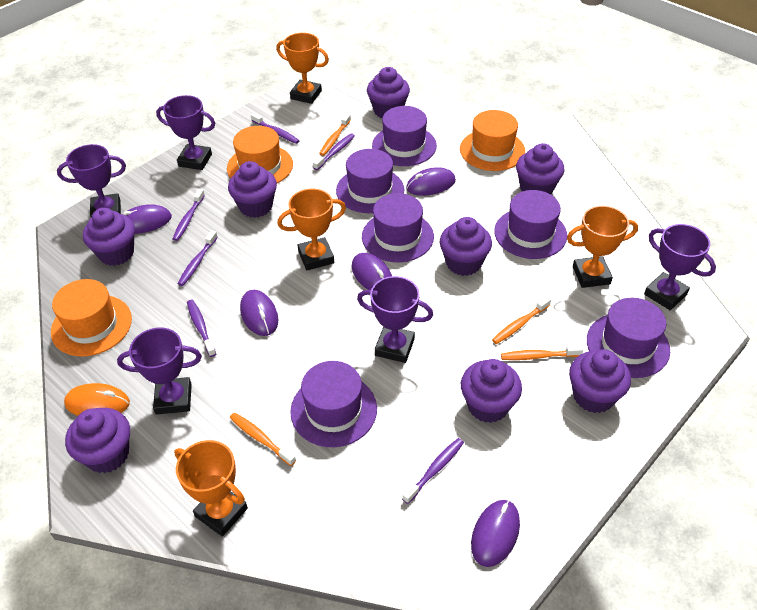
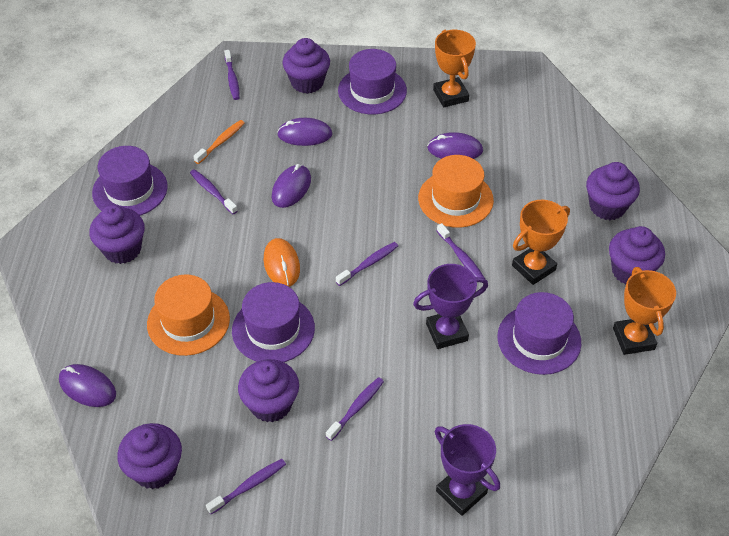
orange hat: [51,279,132,357] [227,126,293,183] [460,110,525,171] = 3 -> [147,274,230,356] [418,155,494,228] = 2
orange toothbrush: [230,412,296,466] [319,113,351,156] [492,296,551,344] [501,345,583,360] = 4 -> [193,120,245,164] = 1
orange trophy: [174,440,248,537] [276,33,329,104] [277,189,346,270] [567,206,638,288] = 4 -> [433,30,476,107] [512,200,570,285] [613,267,676,355] = 3
purple cupcake: [65,408,130,473] [83,208,135,266] [228,161,277,218] [367,67,410,118] [440,217,492,276] [461,359,522,423] [516,143,565,194] [569,349,631,413] = 8 -> [89,205,145,264] [117,423,182,489] [238,359,299,422] [282,38,330,94] [586,162,640,220] [609,226,665,285] = 6
purple hat: [290,361,377,447] [336,149,404,213] [362,193,434,262] [372,106,437,166] [494,190,567,259] [587,298,670,378] = 6 -> [92,146,168,215] [232,282,315,362] [338,49,407,115] [498,292,581,375] = 4
purple mouse: [123,204,172,234] [240,290,278,336] [352,253,392,290] [406,167,456,196] [471,500,520,567] = 5 -> [59,364,116,407] [272,164,311,208] [277,118,332,146] [427,132,483,159] = 4
purple trophy: [57,144,126,217] [117,328,202,415] [156,95,215,170] [357,276,433,363] [644,224,716,310] = 5 -> [413,264,488,349] [435,424,500,516] = 2

